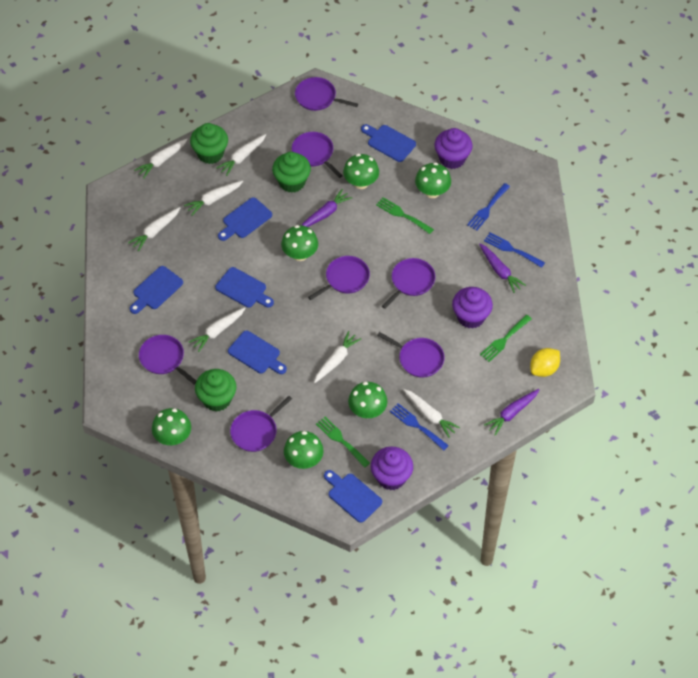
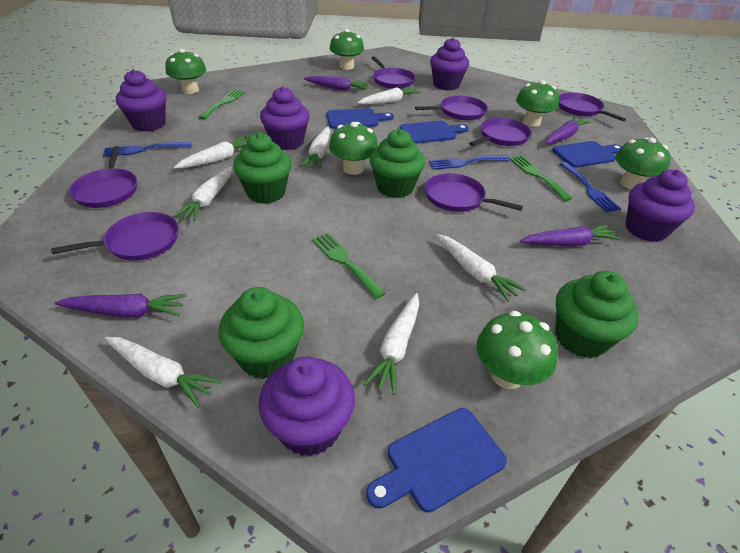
blue cutting board: [130,266,183,314] [215,267,274,308] [218,197,272,241] [228,330,287,374] [324,470,382,523] [361,124,416,162] = 6 -> [326,108,394,129] [366,408,507,512] [399,121,469,144] [553,141,622,168] = 4
green cupcake: [190,123,228,164] [195,369,236,412] [272,152,311,193] = 3 -> [219,287,304,379] [233,132,292,204] [370,129,425,198] [555,271,639,358] = 4
purple carrot: [302,189,353,227] [479,244,526,293] [484,389,540,436] = 3 -> [55,294,186,317] [304,76,370,91] [520,224,621,246] [545,116,590,144] = 4
purple cupcake: [371,447,413,490] [434,128,473,169] [452,287,493,329] = 3 -> [116,69,166,132] [258,357,355,456] [260,86,310,150] [430,37,469,90] [625,169,695,242] = 5
yellow lemon: [530,348,560,377] = 1 -> none = 0

